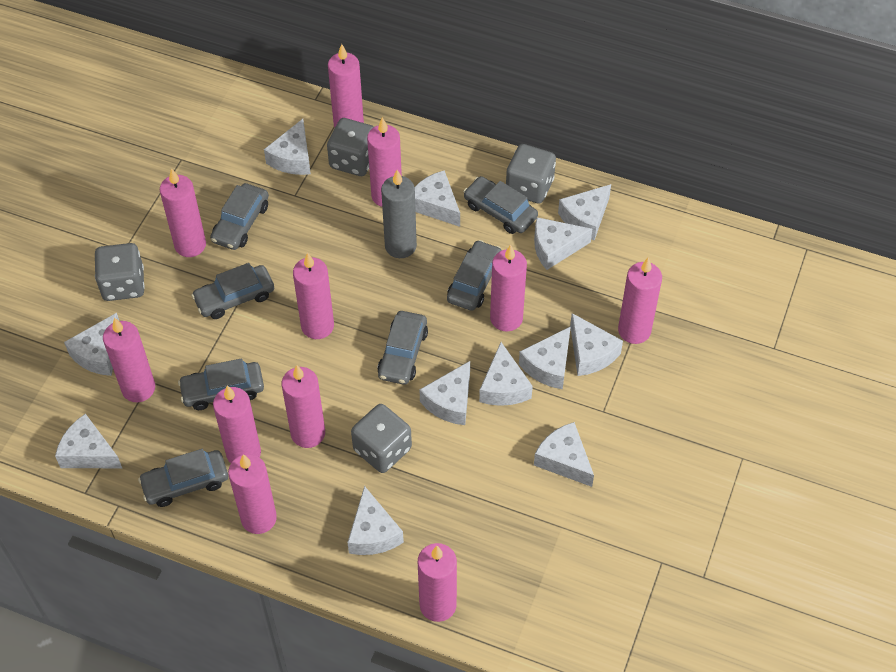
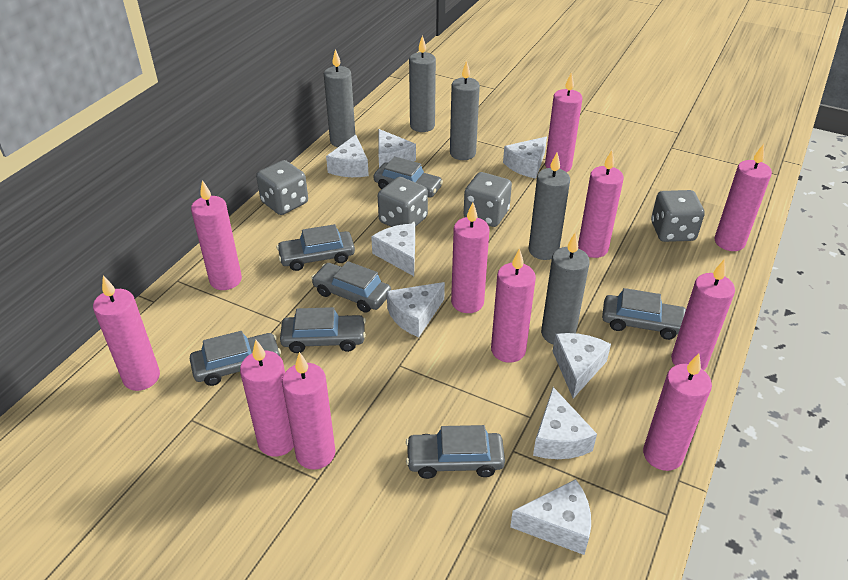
grey candle: [381,170,417,258] = 1 -> [324,49,355,147] [409,35,436,132] [450,61,480,160] [529,152,570,260] [541,232,590,345] = 5
white cheese: [55,413,122,468] [64,313,119,376] [264,119,311,175] [347,486,404,555] [415,170,460,227] [419,361,470,425] [479,342,533,406] [519,326,571,389] [534,217,592,270] [534,422,594,487] [558,184,611,241] [570,313,623,376] = 12 -> [326,135,369,177] [371,224,415,276] [378,129,416,168] [387,282,445,337] [503,137,547,179] [510,479,591,555] [533,387,597,459] [553,333,611,398] = 8

